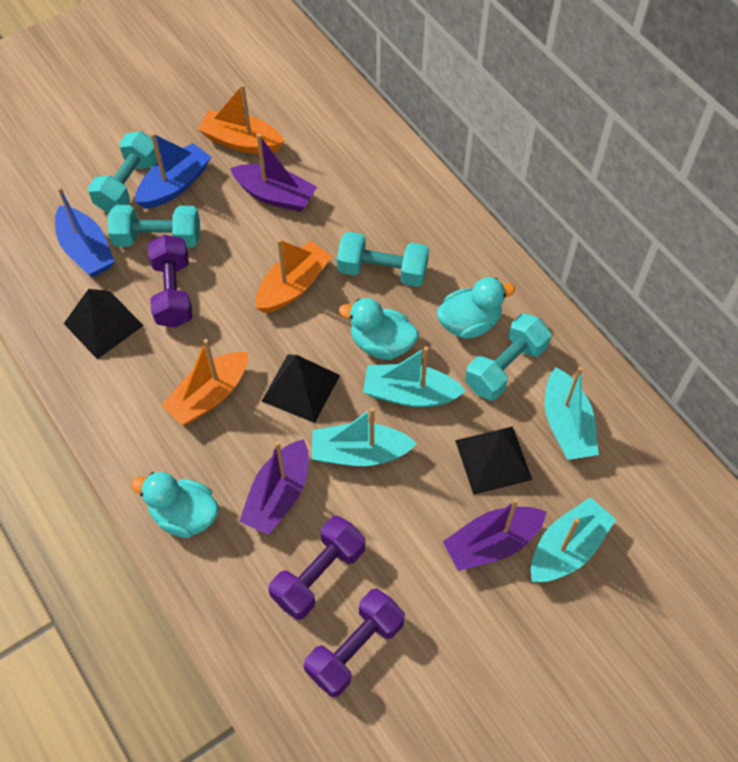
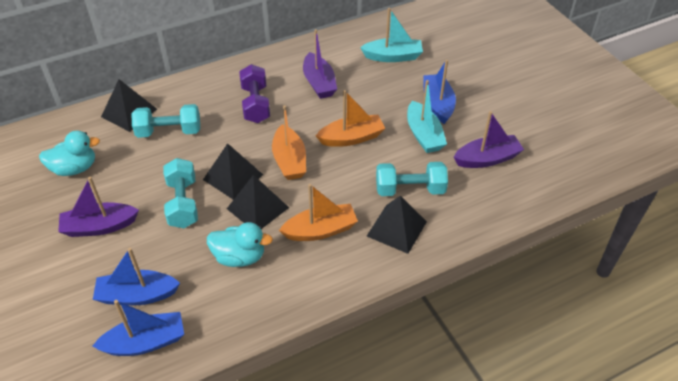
black pyramid: [64,289,144,359] [262,355,340,423] [455,426,532,495] = 3 -> [101,79,157,132] [203,143,263,200] [227,175,289,228] [367,196,427,254] = 4
blue boat: [55,187,115,277] [135,133,211,209] = 2 -> [93,248,180,305] [93,300,184,356] [423,60,456,124] = 3
purple dumbbell: [148,235,192,328] [268,516,365,620] [304,589,405,698] = 3 -> [239,64,270,123] = 1
turquoise boat: [312,407,417,466] [363,346,466,407] [531,497,616,582] [545,366,599,460] = 4 -> [360,8,423,62] [407,80,447,153] = 2
turquoise duck: [131,472,219,538] [339,298,419,360] [437,277,515,339] = 3 -> [39,131,100,176] [207,222,273,267] = 2
turquoise dumbbell: [88,131,157,213] [108,205,200,248] [337,232,429,287] [465,314,551,401] = 4 -> [131,104,200,138] [163,158,198,228] [376,162,448,196] = 3

